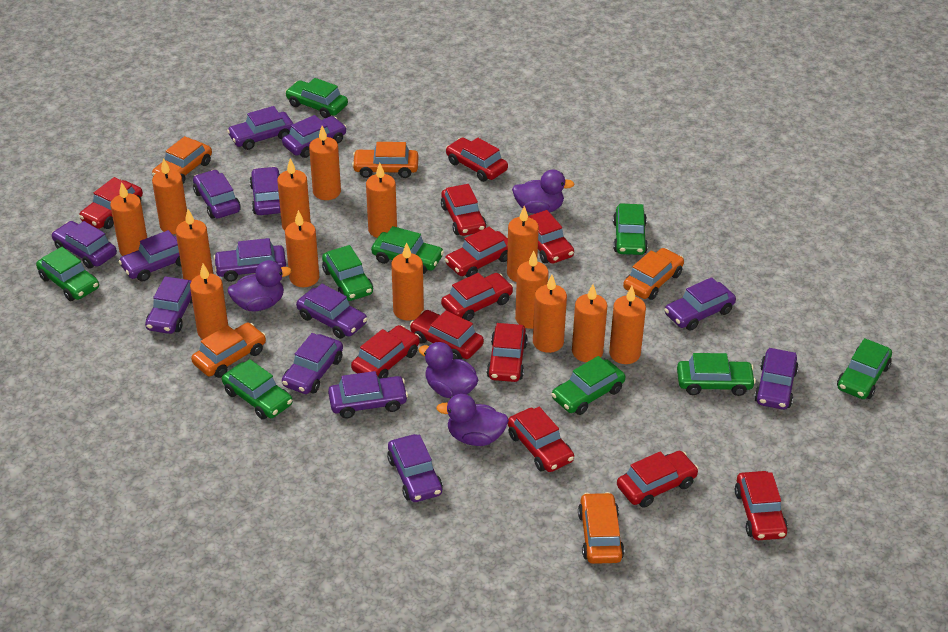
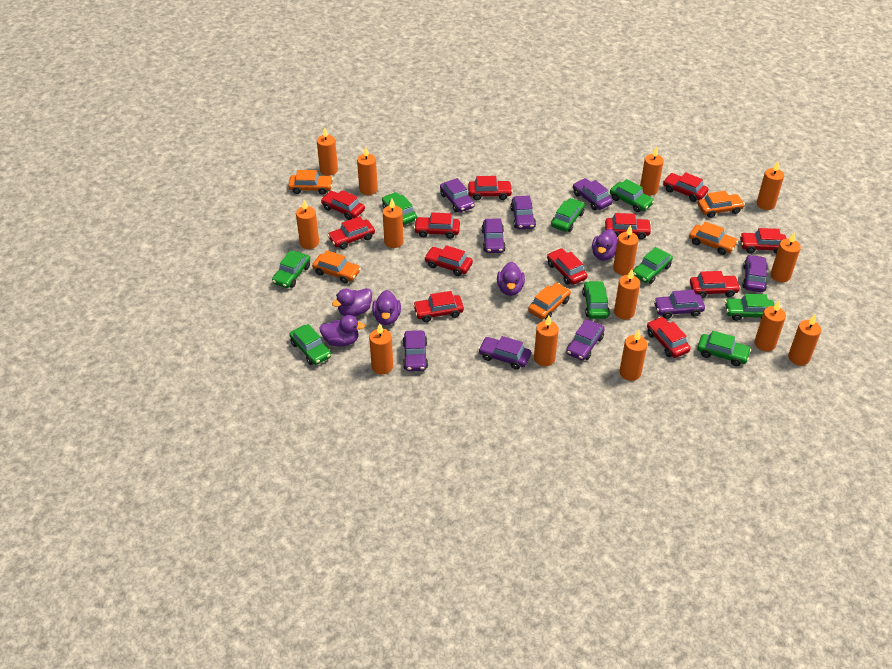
purple car: [52,221,117,269] [118,230,181,282] [145,276,193,334] [193,170,241,218] [213,238,286,282] [227,106,293,150] [250,167,281,215] [282,115,347,158] [282,333,343,394] [296,284,367,339] [328,371,408,418] [387,434,443,502] [664,277,736,331] [754,348,799,410] = 14 -> [403,330,428,371] [440,178,475,212] [478,336,531,370] [481,218,506,253] [510,195,536,229] [566,319,605,361] [573,178,613,210] [654,290,705,319] [742,255,768,292] = 9
purple duck: [228,260,292,311] [419,342,479,398] [436,394,509,446] [512,170,574,214] = 4 -> [319,315,365,347] [332,288,372,317] [372,290,401,325] [497,262,525,296] [592,229,617,261] = 5

